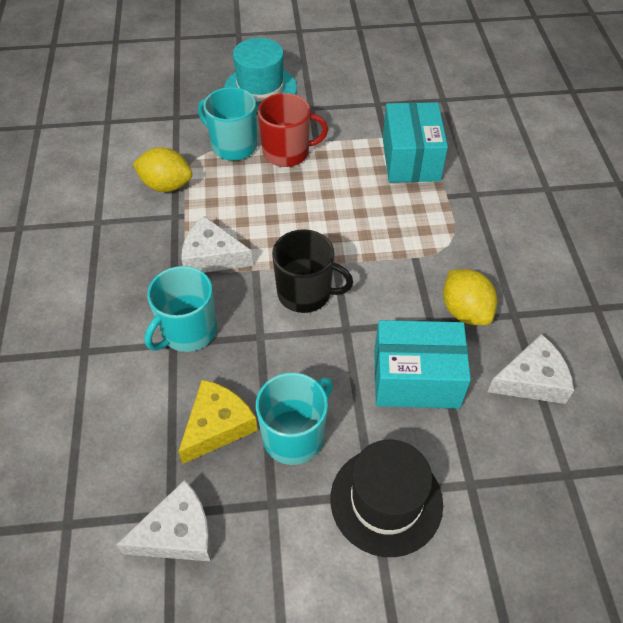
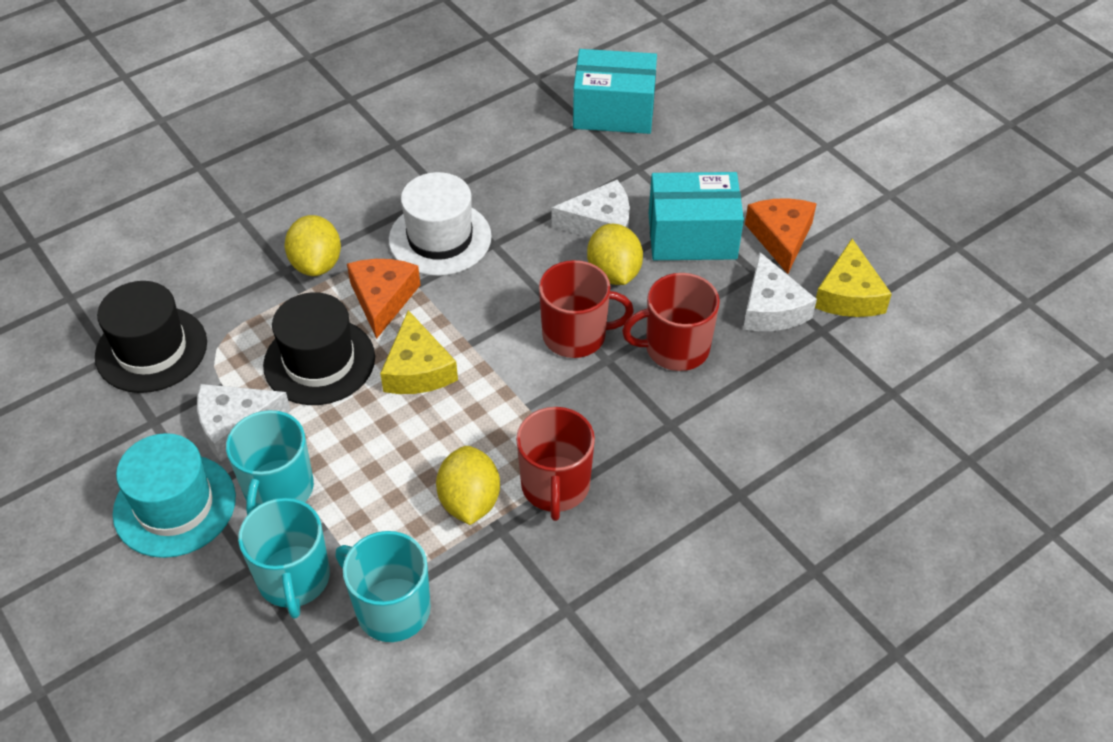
black hat: [331,439,443,557] = 1 -> [95,281,207,393] [263,292,375,405] = 2
black mug: [272,229,353,313] = 1 -> none = 0
orange cheese: none = 0 -> [347,259,421,339] [745,198,817,274] = 2
red mug: [258,93,328,167] = 1 -> [516,407,595,521] [539,260,634,358] [622,273,720,371] = 3
white hat: none = 0 -> [389,172,492,276] = 1
yellow cheese: [178,380,258,464] = 1 -> [380,310,458,394] [815,239,892,317] = 2
yellow lemon: [133,147,192,192] [443,269,497,325] = 2 -> [285,215,341,276] [436,446,500,525] [587,224,643,285] = 3

